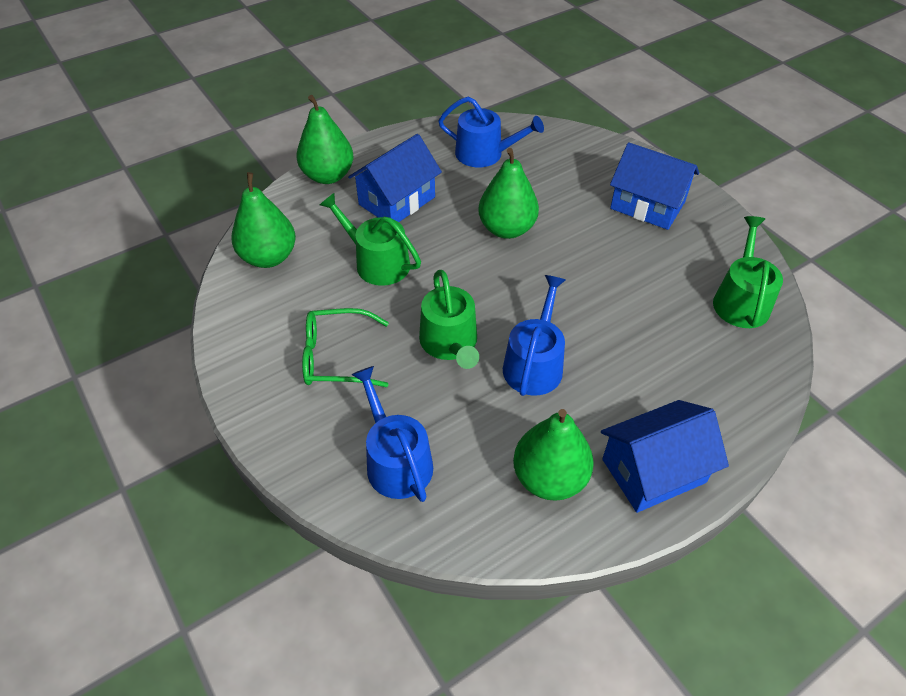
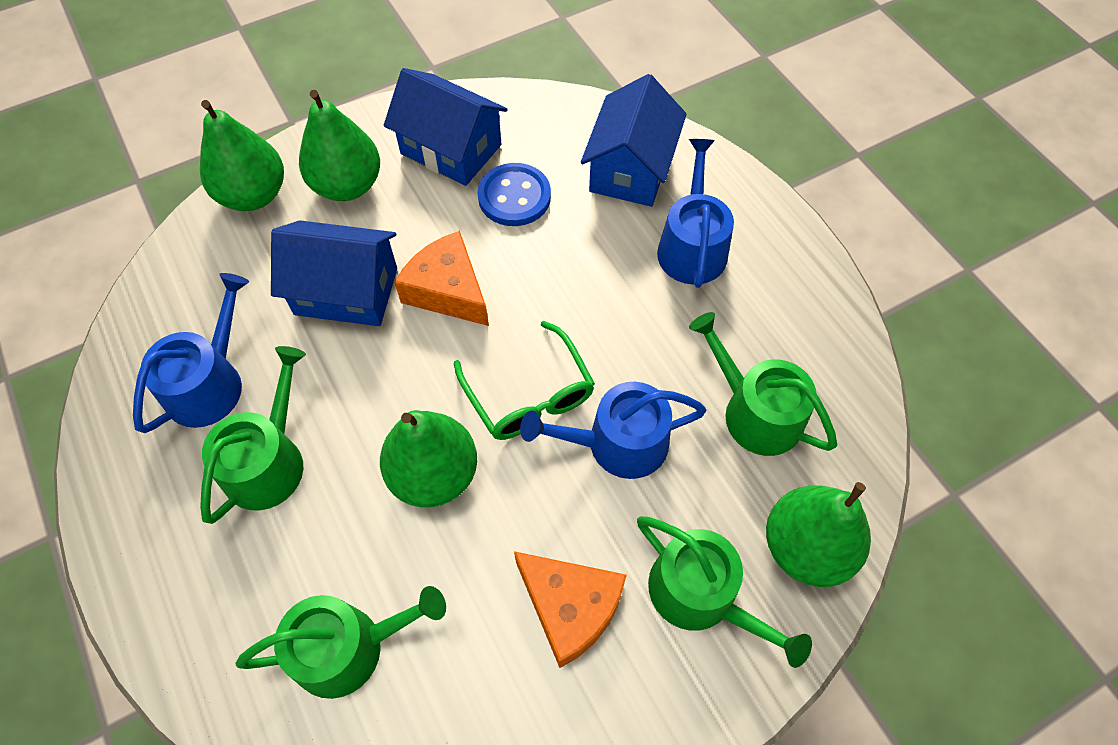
blue button: none = 0 -> [478,163,551,226] = 1
green watering can: [320,193,421,286] [419,270,479,369] [713,216,783,328] = 3 -> [200,346,306,524] [236,586,446,699] [637,516,812,668] [689,312,837,456] = 4
orange cheese: none = 0 -> [394,231,489,326] [514,551,627,668] = 2

